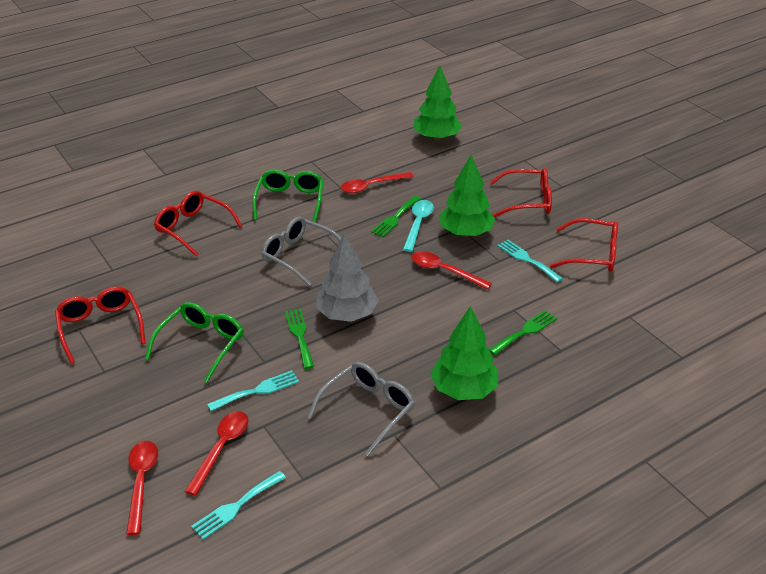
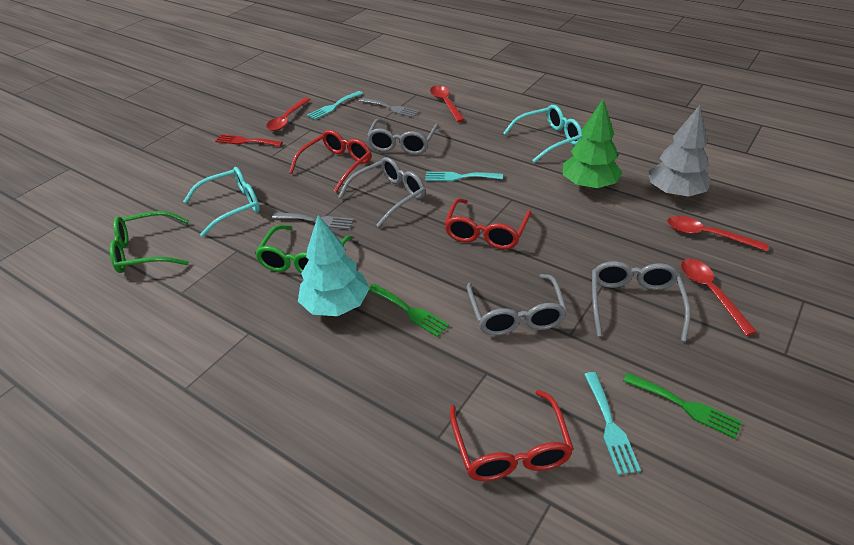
green fork: [285,309,314,369] [371,196,421,237] [489,310,557,355] = 3 -> [369,284,449,337] [623,373,742,439] = 2
green tree: [413,66,462,141] [430,306,498,400] [439,155,495,237] = 3 -> [563,99,623,189] = 1
grey fork: none = 0 -> [272,212,354,230] [359,98,420,118] = 2
grey glasses: [261,216,342,286] [308,362,415,456] = 2 -> [338,157,425,227] [367,119,439,155] [467,274,567,335] [592,261,690,342] = 4
red fork: none = 0 -> [215,134,283,147] = 1
red glasses: [55,286,145,364] [154,191,242,257] [490,168,552,217] [550,218,618,272] = 4 -> [289,130,371,192] [444,198,531,250] [450,390,574,481] = 3
turquoise glasses: none = 0 -> [183,167,260,237] [503,105,583,163] = 2
turquoise spoon: [403,200,434,252] = 1 -> none = 0
turquoise tree: none = 0 -> [298,215,370,316] = 1

